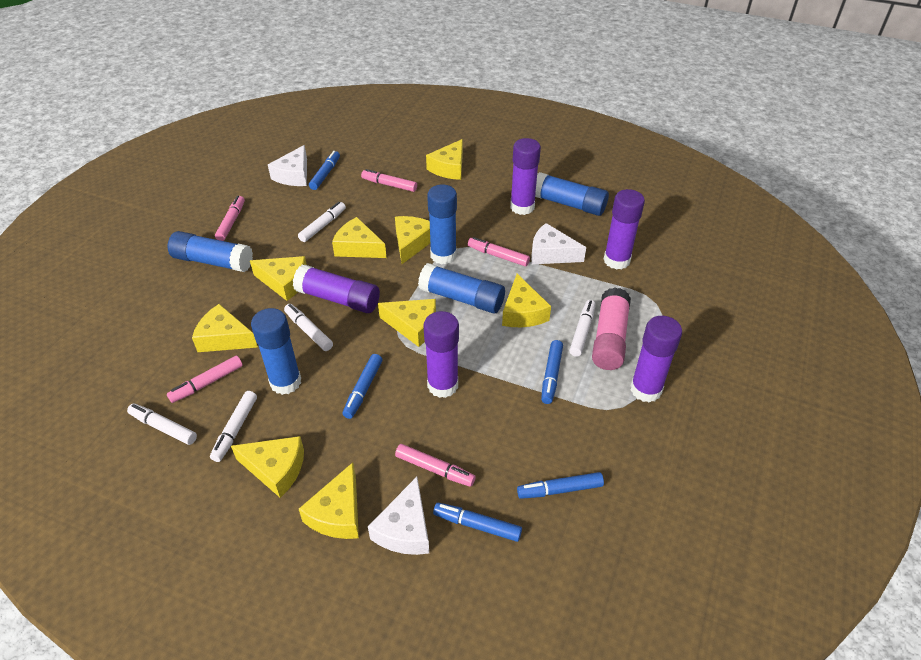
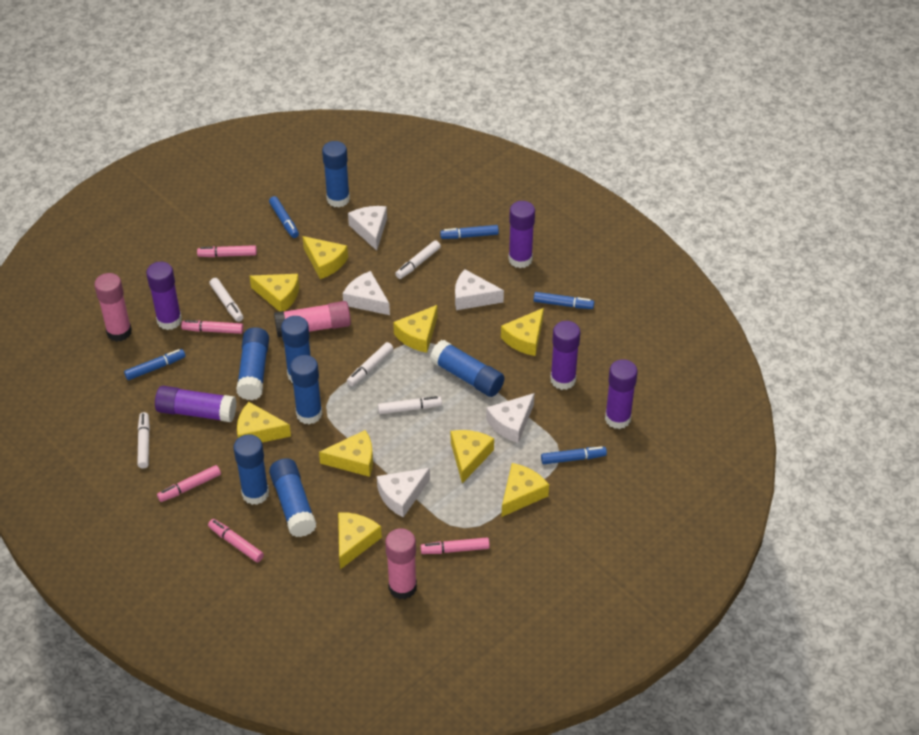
blue glue stick: [168,231,253,272] [251,308,301,395] [418,263,505,313] [427,185,457,264] [535,172,609,216] = 5 -> [233,434,269,505] [236,327,269,400] [269,458,316,537] [281,316,311,383] [290,355,322,424] [322,141,350,208] [430,340,505,397] = 7
pink glue stick: [592,287,631,370] = 1 -> [94,273,132,342] [274,301,351,337] [385,528,417,599] = 3
white cheese: [268,145,307,186] [368,477,429,555] [531,223,586,264] = 3 -> [343,271,390,315] [348,206,387,251] [377,468,430,517] [455,269,504,310] [486,393,535,443] = 5

